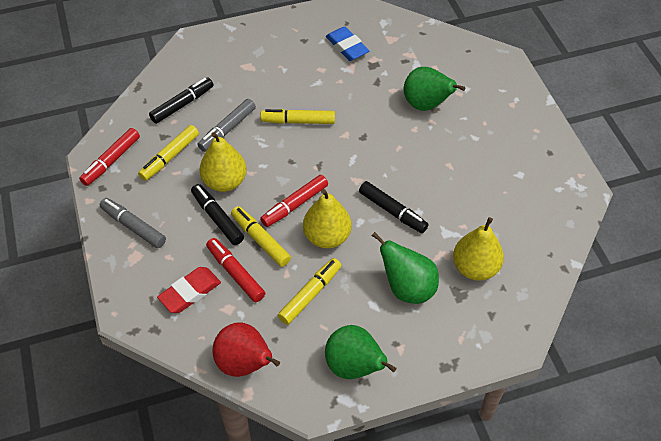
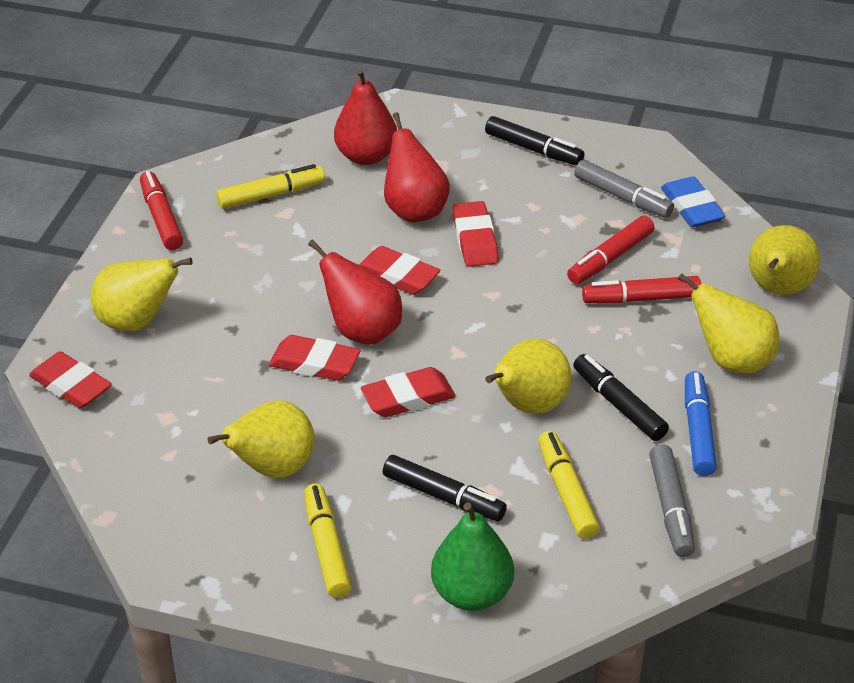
blue marker: none = 0 -> [685,371,717,476] = 1
green pear: [325,325,396,379] [372,232,439,304] [404,67,465,111] = 3 -> [431,502,514,611] = 1
red eraser: [157,267,221,313] = 1 -> [29,351,112,408] [269,335,361,381] [359,246,440,295] [361,367,455,417] [452,201,499,267] = 5
red pear: [212,322,280,377] = 1 -> [308,240,402,345] [334,69,397,165] [384,112,450,222] = 3
yellow marker: [138,125,199,181] [231,206,291,267] [261,109,335,124] [278,258,341,325] = 4 -> [216,164,325,209] [304,483,352,598] [538,431,600,539] = 3
yellow pear: [200,132,247,192] [303,189,352,248] [453,217,504,281] = 3 -> [91,257,193,331] [207,401,314,478] [485,339,571,414] [678,273,779,373] [749,225,820,295] = 5

